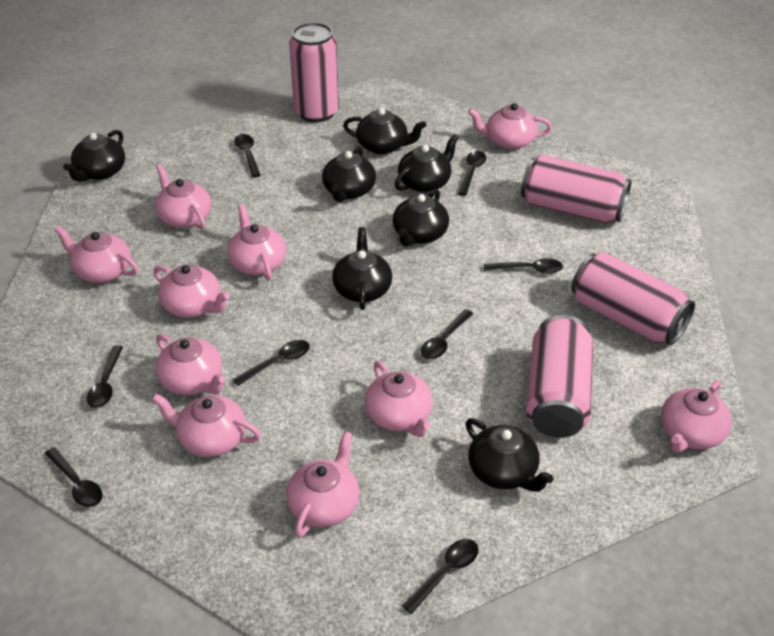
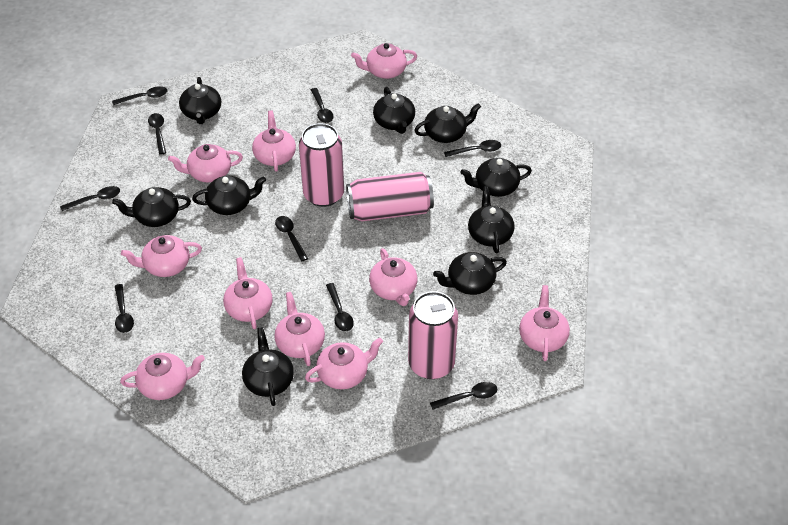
black spoon: [45,447,103,507] [86,345,123,408] [232,340,310,386] [234,134,261,178] [402,539,478,614] [421,309,473,359] [458,151,486,196] [484,258,563,274] = 8 -> [60,186,120,211] [112,86,167,105] [115,284,134,333] [148,113,166,155] [275,216,308,261] [311,88,334,123] [326,283,354,331] [430,382,498,410] [444,140,501,157] = 9
black teapot: [63,130,125,182] [322,146,376,202] [332,227,392,310] [343,108,426,155] [392,189,449,247] [395,134,459,192] [466,418,554,492] = 7 -> [112,187,191,227] [179,77,221,124] [192,176,266,215] [242,327,294,406] [373,87,415,134] [414,103,481,143] [433,252,507,295] [460,158,532,197] [468,186,515,253] = 9
pink can: [289,22,339,122] [521,155,631,223] [526,315,594,438] [572,252,695,345] = 4 -> [299,123,344,207] [346,172,434,222] [408,291,458,379] = 3

